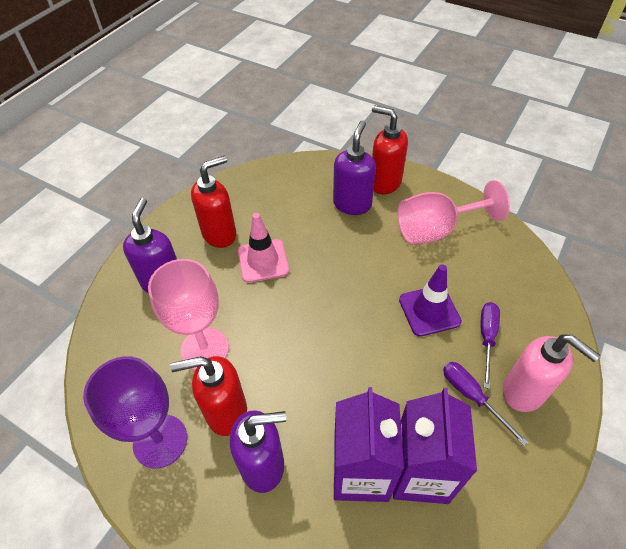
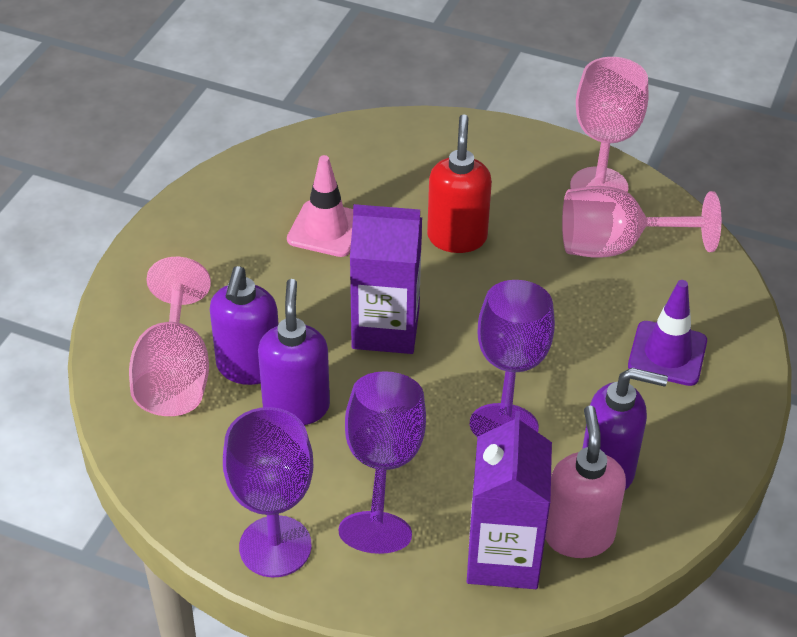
pink goblet: [148,259,229,370] [398,180,510,244] = 2 -> [129,257,211,416] [562,186,721,258] [570,57,648,192] = 3
purple goblet: [83,356,187,469] = 1 -> [223,407,314,577] [339,371,426,554] [470,280,555,437] = 3
purple screwdriver: [443,362,528,446] [481,302,500,389] = 2 -> none = 0
red soap dispenser: [170,356,247,436] [191,156,236,248] [372,105,408,194] = 3 -> [427,114,492,253] = 1

